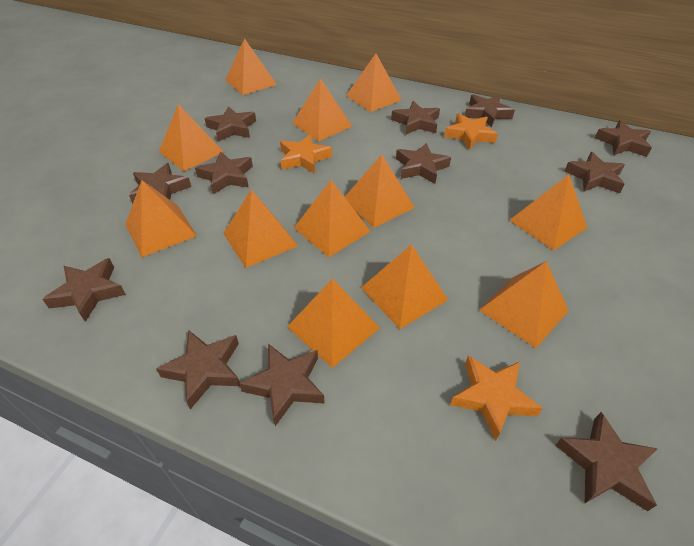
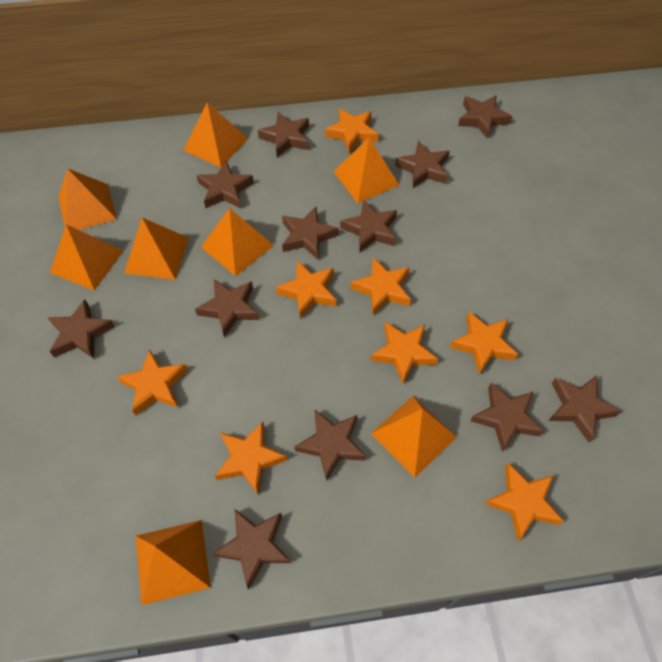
orange pyramid: [125,180,197,257] [159,104,224,171] [223,190,298,268] [225,38,277,95] [287,278,380,368] [292,78,352,141] [294,180,371,257] [345,154,415,228] [346,54,401,112] [361,244,448,329] [479,261,569,348] [509,175,587,251] = 12 -> [50,224,123,291] [58,168,117,230] [124,218,189,280] [136,520,211,605] [183,103,248,168] [201,208,274,276] [333,138,399,203] [371,396,457,477] = 8
orange star: [280,134,332,174] [444,114,498,150] [450,356,543,441] = 3 -> [117,349,187,415] [215,421,287,494] [276,261,337,319] [325,108,378,153] [350,257,411,315] [371,322,438,384] [450,312,518,375] [485,463,564,541] = 8

